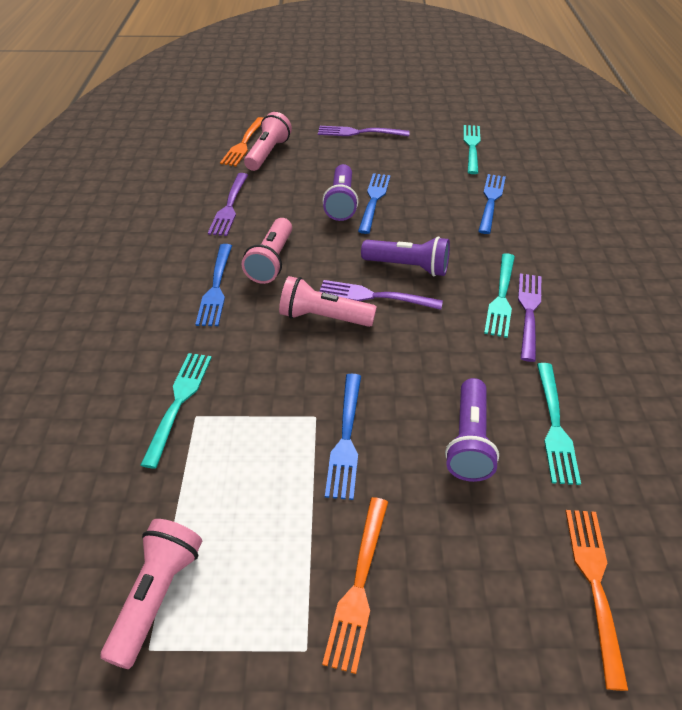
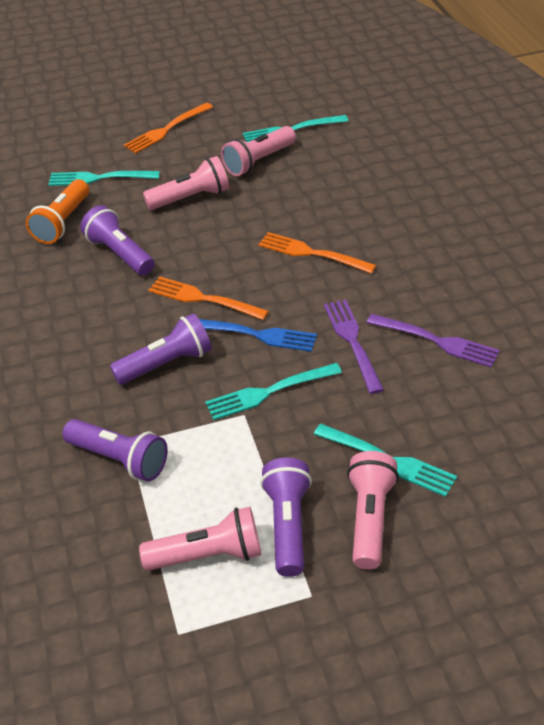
blue fork: [195,244,232,326] [325,374,361,500] [358,173,391,234] [478,174,506,234] = 4 -> [199,319,317,352] = 1
orange flashlight: none = 0 -> [26,179,89,244] = 1
purple flashlight: [322,164,358,221] [361,236,450,277] [445,378,499,482] = 3 -> [63,419,168,482] [81,205,155,275] [110,313,212,385] [260,458,312,577] = 4
purple fork: [208,173,248,236] [318,126,410,137] [320,280,443,310] [518,273,541,362] = 4 -> [324,300,384,394] [367,314,500,367] = 2

